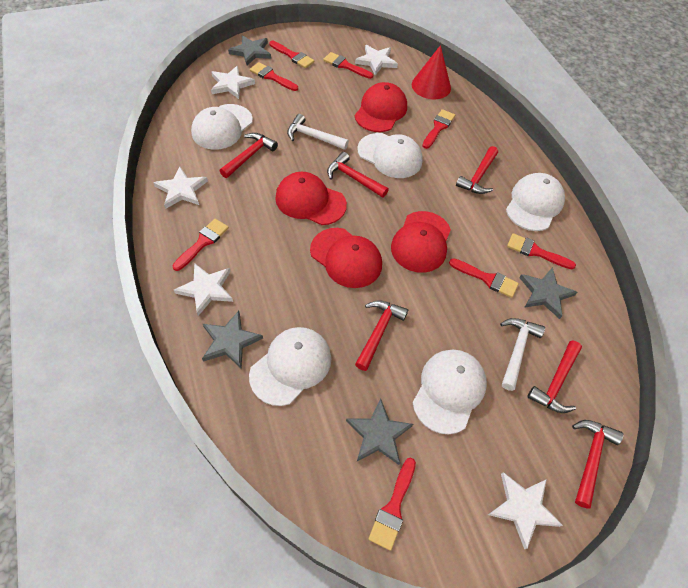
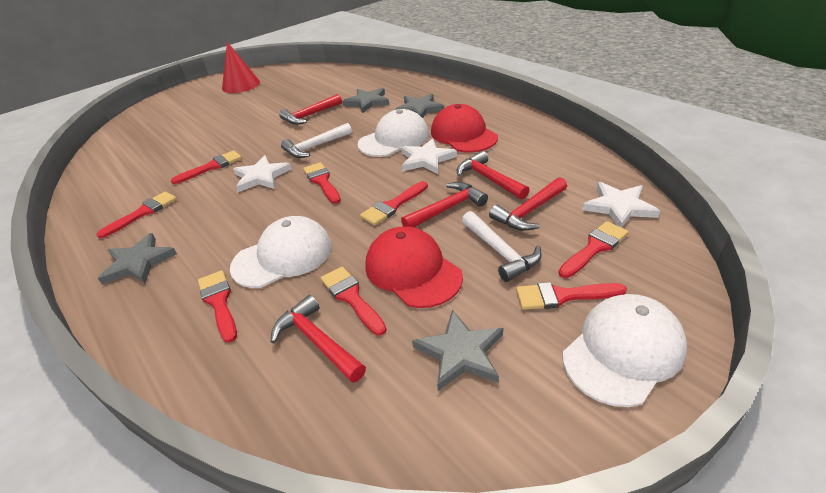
red cap: [275,172,347,225] [310,228,382,288] [355,82,407,132] [391,211,451,273] = 4 -> [365,226,463,308] [431,104,498,153] = 2
red hammer: [220,133,278,178] [327,152,389,198] [355,300,408,371] [456,146,498,194] [527,341,582,413] [572,420,623,508] = 6 -> [271,295,366,383] [279,94,342,125] [401,182,488,227] [457,151,530,200] [489,177,567,231] = 5
white cap: [191,104,253,150] [249,327,331,406] [357,133,423,178] [413,350,487,434] [506,173,565,231] = 5 -> [230,216,332,288] [358,109,429,157] [562,294,687,407] = 3
white star: [153,167,208,209] [174,263,233,316] [211,66,255,99] [355,45,398,75] [488,472,563,549] = 5 -> [233,155,292,192] [401,139,457,174] [582,182,660,228] = 3

